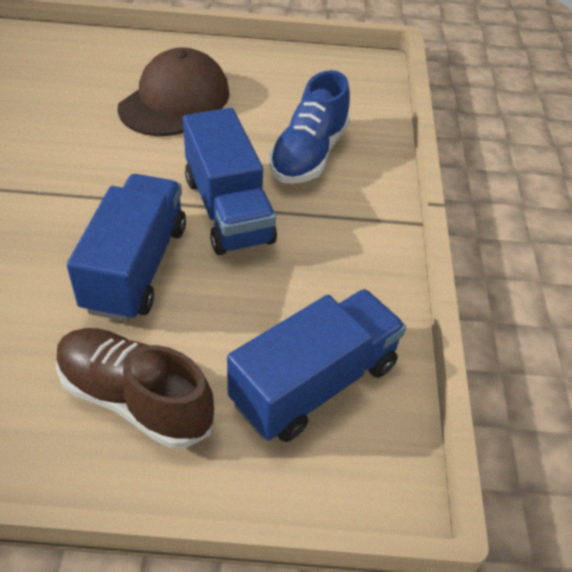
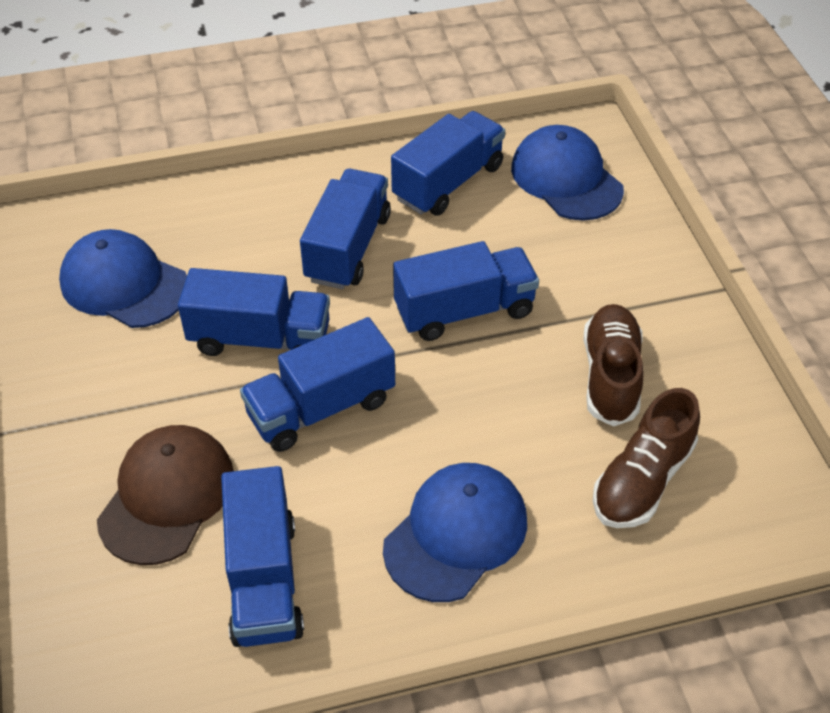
blue cap: none = 0 -> [59,229,187,328] [383,463,527,602] [511,125,624,221] = 3
blue shoe: [269,70,350,184] = 1 -> none = 0
blue truck: [67,174,186,322] [183,108,277,255] [227,289,406,442] = 3 -> [178,268,330,356] [221,466,304,647] [240,317,395,452] [300,169,391,289] [391,111,505,216] [393,241,539,341] = 6
brown shoe: [56,328,214,449] = 1 -> [583,304,644,427] [593,388,700,528] = 2

